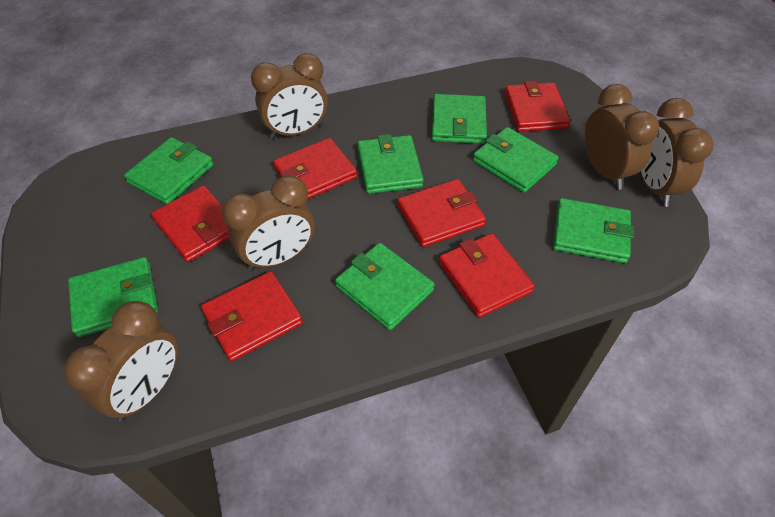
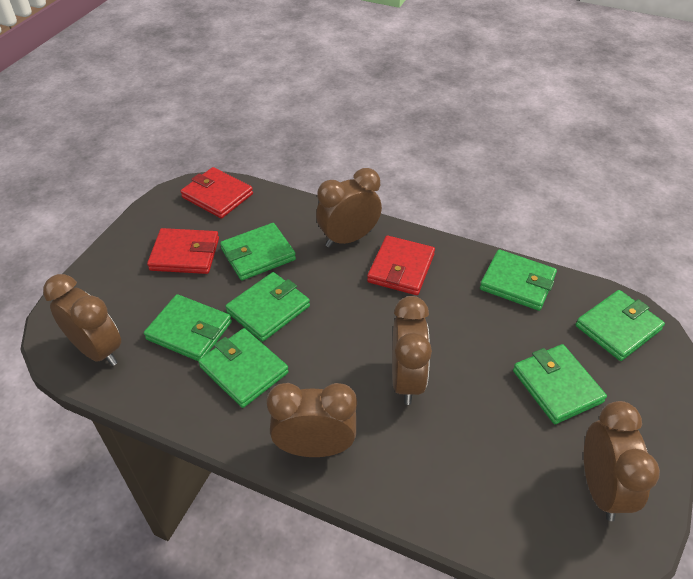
red wallet: [151,186,229,262] [201,271,303,361] [273,138,357,200] [397,179,486,247] [439,234,535,318] [505,80,571,132] = 6 -> [147,228,219,274] [181,167,253,219] [367,236,435,295] = 3

